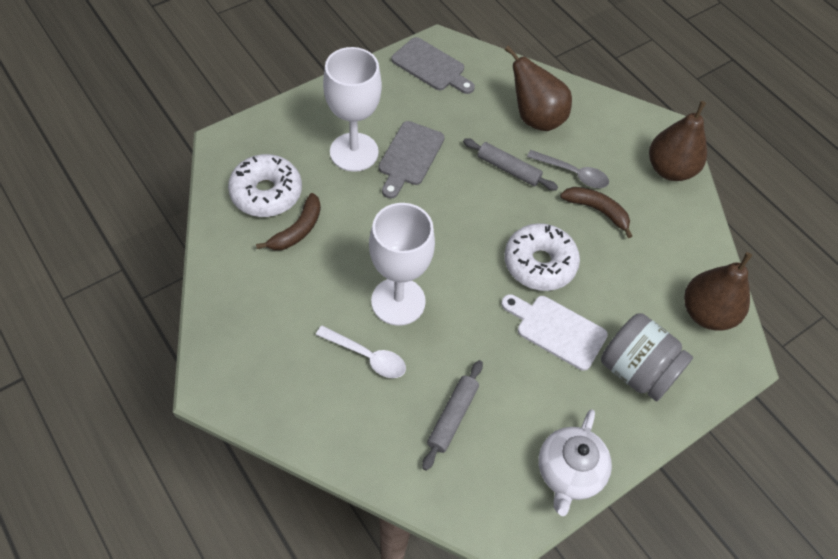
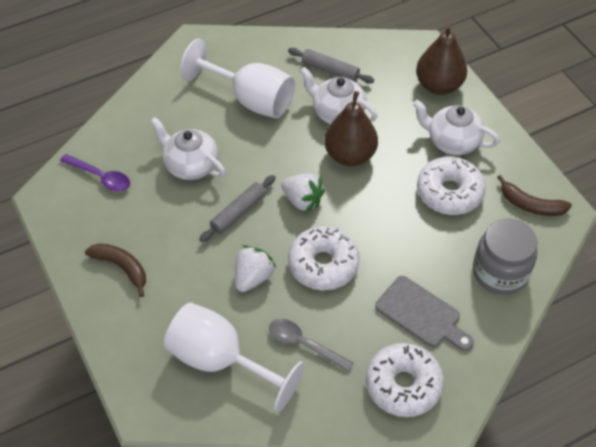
brown pear: [505,46,572,131] [649,101,707,181] [684,252,752,331] = 3 -> [324,91,378,166] [416,24,467,95] = 2
grey cutting board: [378,121,444,198] [391,37,475,94] = 2 -> [375,276,474,351] = 1
purple spoon: none = 0 -> [60,154,130,192] = 1
white cutting board: [501,294,608,371] = 1 -> none = 0
white donut: [228,154,302,217] [504,223,580,291] = 2 -> [288,226,360,290] [366,343,444,417] [417,156,486,215] = 3
white spoon: [316,325,406,378] = 1 -> none = 0
white strawberry: none = 0 -> [235,245,276,292] [281,174,325,213] = 2
white teapot: [538,410,612,516] = 1 -> [150,117,226,180] [300,67,377,124] [413,100,500,155] = 3

